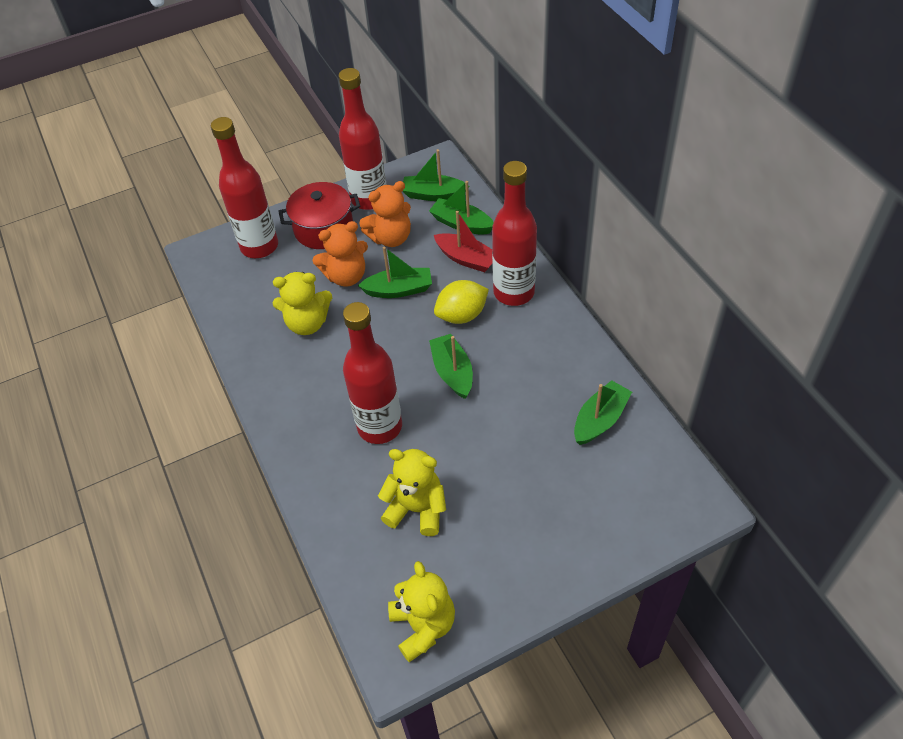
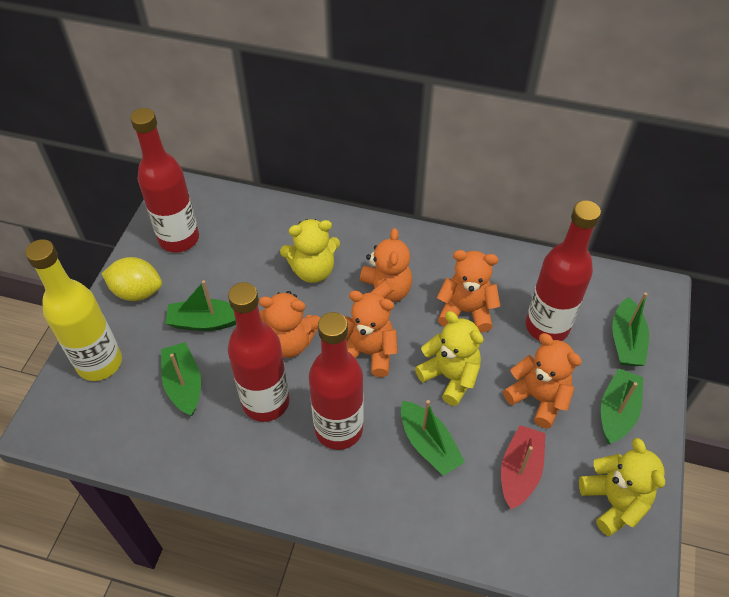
orange teddy bear: [312,221,368,287] [359,181,411,247] = 2 -> [259,291,320,358] [345,290,398,377] [360,228,412,302] [437,250,500,332] [503,333,582,428] = 5
red pot: [278,182,360,249] = 1 -> none = 0
yellow bottle: none = 0 -> [25,239,122,381] = 1

